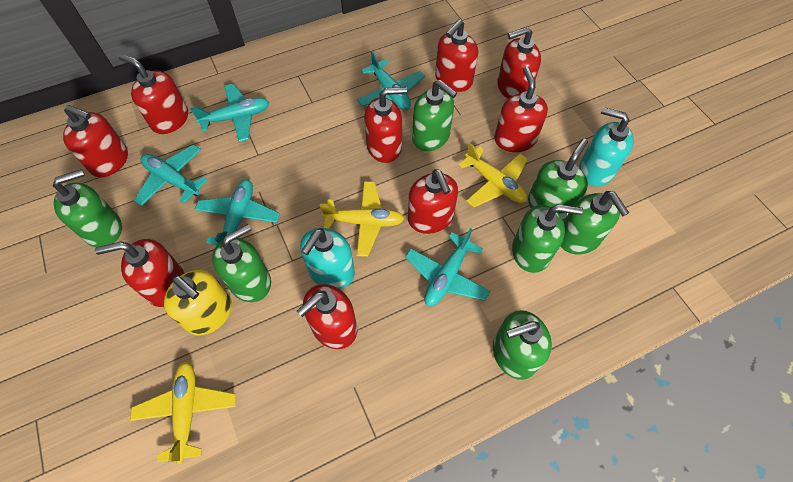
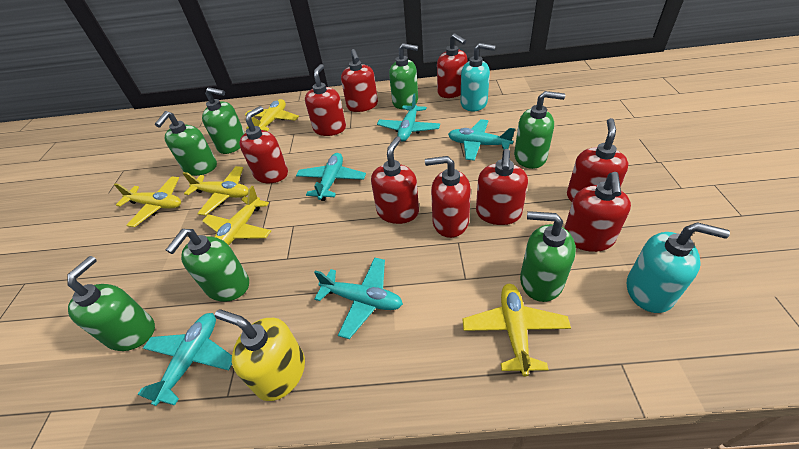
yellow plane: [130,361,236,464] [319,181,404,257] [458,142,528,208] = 3 -> [114,176,181,227] [183,166,248,215] [202,186,271,245] [245,99,299,131] [462,284,571,376] = 5

